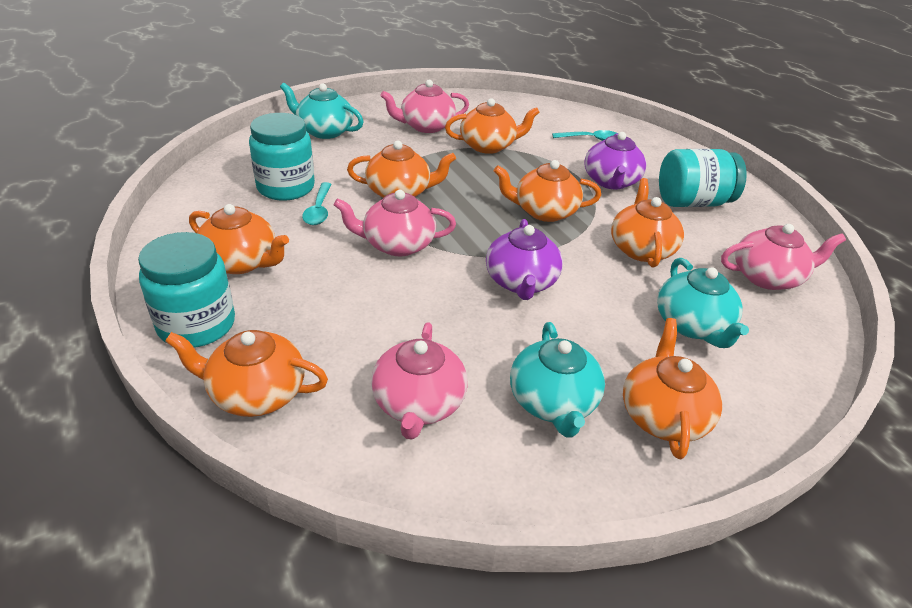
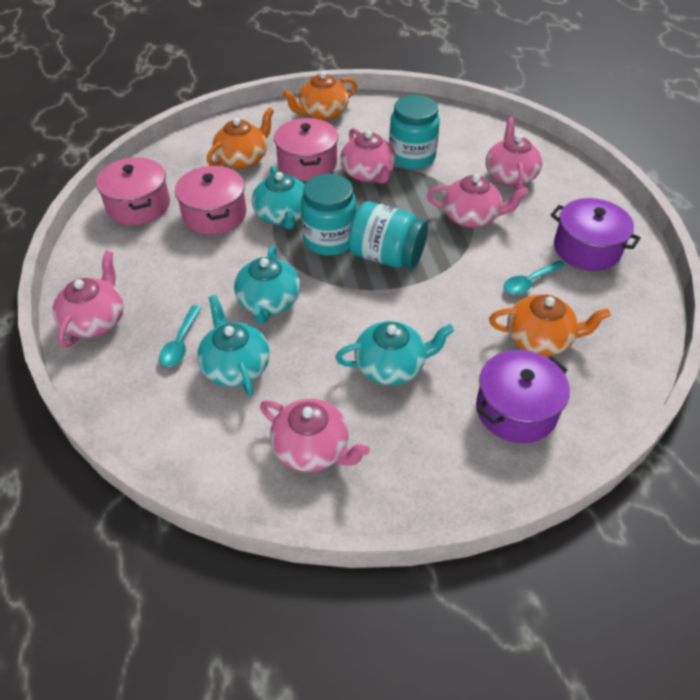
orange teapot: [165,330,328,417] [189,204,289,274] [347,140,456,198] [445,98,540,154] [494,160,601,222] [611,178,684,268] [623,318,722,459] = 7 -> [207,107,274,169] [283,71,357,120] [489,295,611,356] = 3
pink pot: none = 0 -> [96,157,170,225] [175,166,246,235] [274,118,338,181] = 3
pink teapot: [334,190,456,256] [371,322,468,440] [380,80,469,133] [721,224,846,290] = 4 -> [53,251,124,347] [260,399,370,472] [340,128,396,184] [427,174,528,228] [486,117,542,190] = 5
purple pot: none = 0 -> [476,350,570,443] [551,198,641,271] = 2
purple teapot: [486,219,563,300] [584,132,647,190] = 2 -> none = 0
turquoise teapot: [280,83,364,139] [510,322,605,438] [657,258,749,348] = 3 -> [197,295,270,396] [234,246,300,324] [252,166,304,229] [335,321,454,385] = 4

